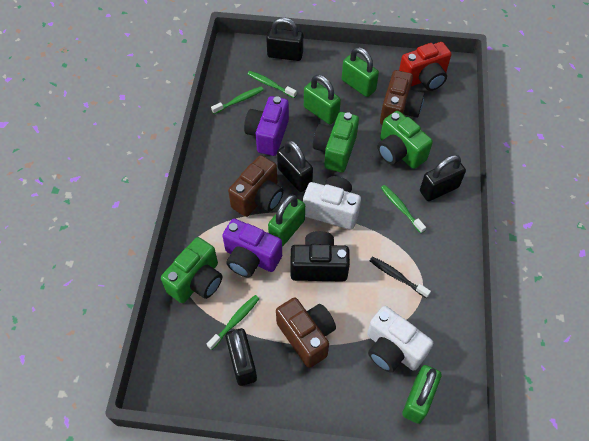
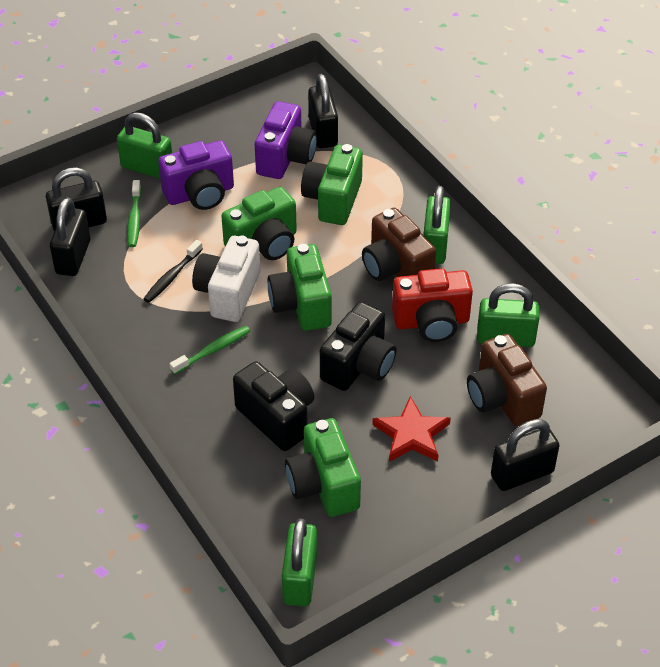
black camera: [290,231,350,282] = 1 -> [233,362,314,451] [320,302,397,391] = 2
brown camera: [228,155,284,217] [276,297,336,368] [380,70,424,125] = 3 -> [362,208,436,281] [467,334,547,426] = 2
green camera: [161,237,222,303] [313,112,359,172] [378,111,433,169] = 3 -> [221,187,297,260] [268,244,332,331] [285,418,361,517] [301,144,363,225] = 4
green toothbrush: [207,295,259,350] [211,86,264,114] [247,71,297,98] [381,185,426,233] = 4 -> [127,180,141,247] [170,326,250,375] = 2
red star: none = 0 -> [372,396,451,462] = 1
white camera: [303,176,361,230] [367,306,433,373] = 2 -> [192,236,260,322] = 1

